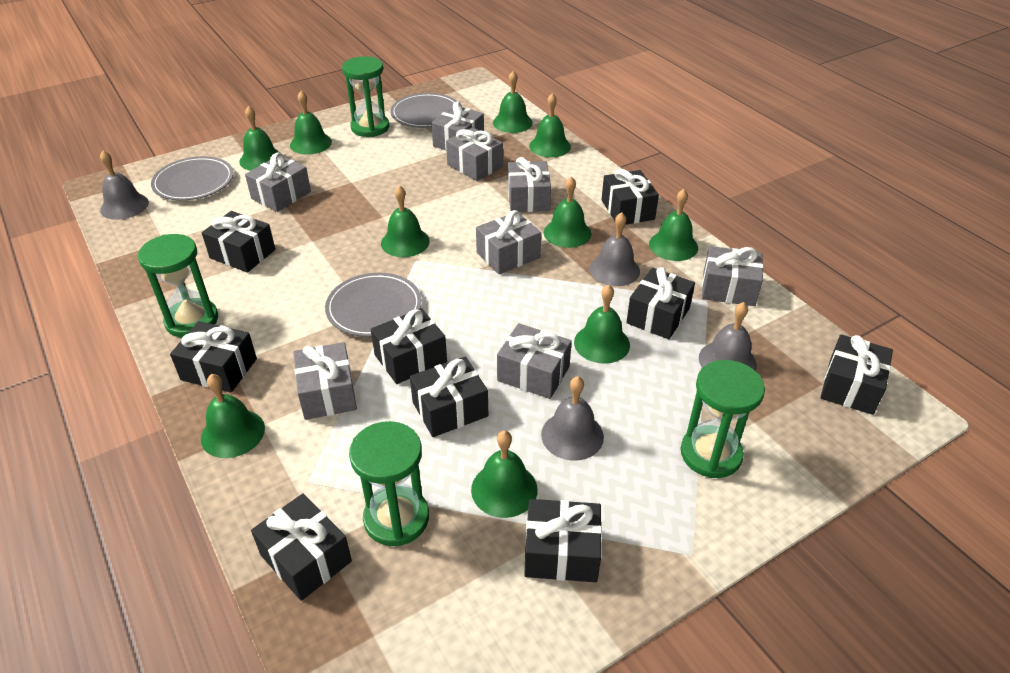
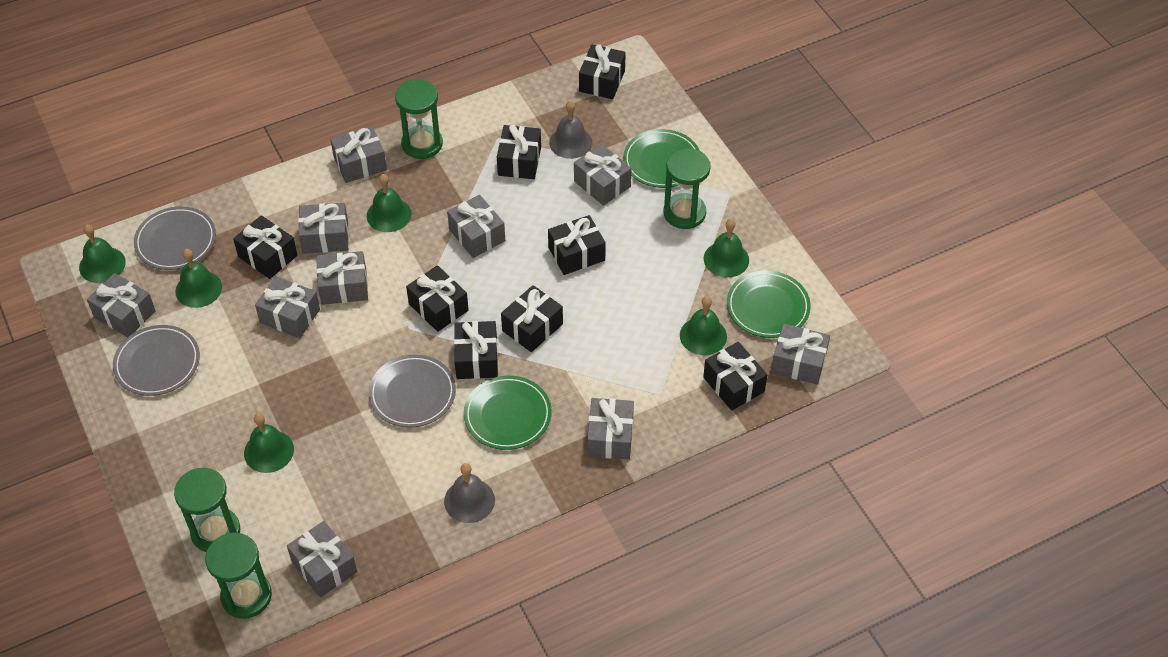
black gift: [170,321,257,393] [202,211,275,273] [251,493,352,601] [371,308,447,384] [410,357,488,437] [524,499,602,582] [602,169,659,225] [626,267,695,339] [820,335,893,415] = 9 -> [233,215,298,279] [406,265,469,332] [454,321,498,379] [497,125,541,179] [501,285,563,352] [548,215,606,275] [579,44,626,99] [703,342,767,411] = 8
green bell: [201,374,265,458] [239,106,280,171] [290,91,332,155] [381,185,430,257] [471,431,538,518] [493,71,533,133] [529,93,571,157] [544,177,591,248] [574,285,630,364] [649,189,698,261] = 10 -> [79,224,126,283] [175,249,222,308] [244,413,294,473] [367,174,411,232] [680,296,727,355] [704,219,749,277] = 6
green plate: none = 0 -> [464,376,552,450] [623,129,700,188] [727,270,811,338] = 3
grey bell: [100,151,149,220] [541,376,604,461] [590,212,640,286] [699,302,757,371] = 4 -> [444,463,495,523] [549,101,592,159] = 2
grey gift: [245,152,311,212] [293,342,357,420] [431,102,484,151] [446,127,503,181] [476,210,541,274] [497,323,572,399] [508,157,551,212] [702,246,763,306] = 8 -> [87,273,156,337] [255,276,320,338] [287,521,357,597] [298,203,349,254] [316,251,368,305] [330,126,387,183] [447,195,505,258] [574,144,632,206] [587,398,634,459] [771,324,830,384] = 10

